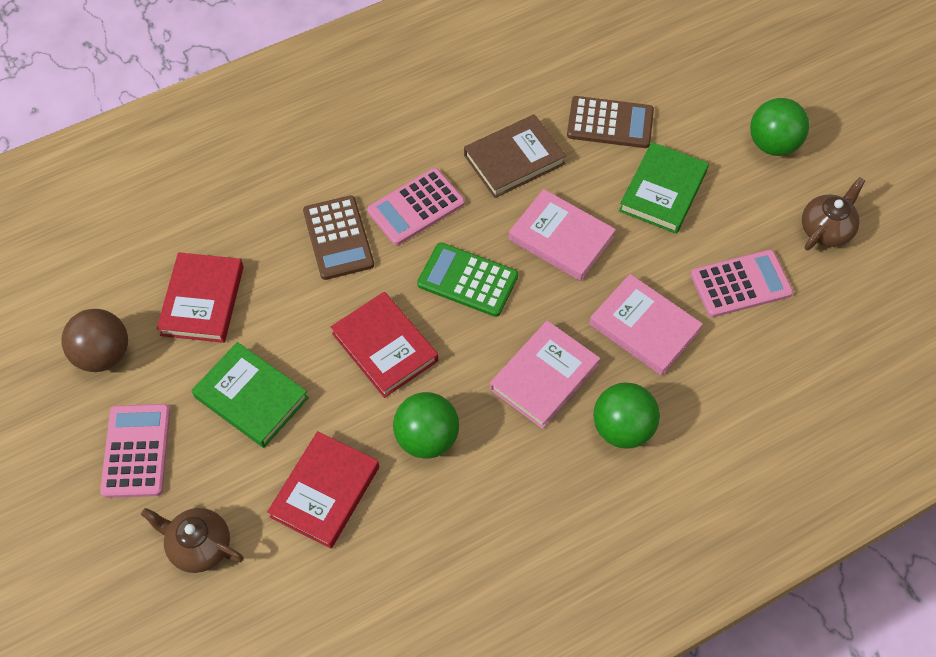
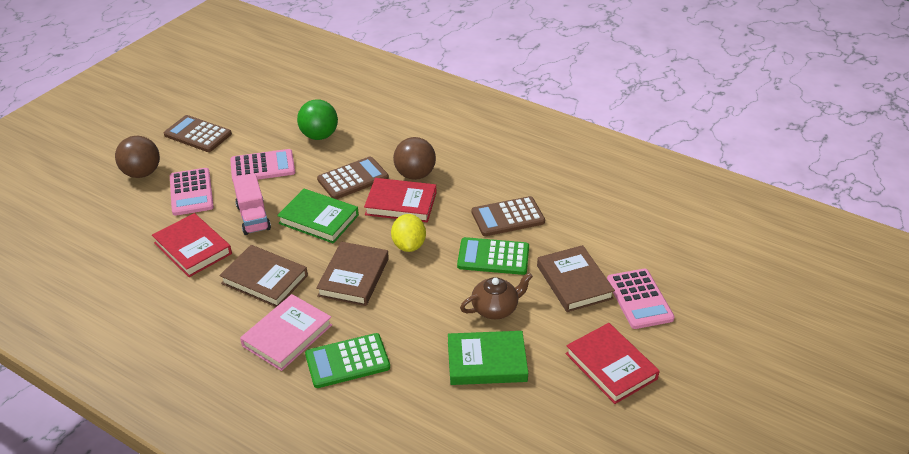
brown ball: [62,309,128,372] = 1 -> [115,136,160,178] [393,137,436,180] = 2
brown book: [464,114,566,198] = 1 -> [219,245,308,307] [316,242,389,306] [537,245,615,312] = 3
brown calculator: [303,196,374,280] [567,96,654,148] = 2 -> [164,115,232,152] [317,157,389,199] [472,196,545,236] = 3
brown teapot: [141,508,244,573] [802,177,865,250] = 2 -> [460,272,533,319] = 1
green ball: [393,392,459,459] [593,383,660,449] [750,98,809,156] = 3 -> [297,99,338,140] = 1
green calculator: [417,243,518,317] = 1 -> [305,333,390,388] [457,237,529,275] = 2
pink book: [490,321,600,429] [509,189,616,281] [589,274,703,376] = 3 -> [240,294,332,371] = 1
pink truck: none = 0 -> [233,174,271,235] = 1
yellow lemon: none = 0 -> [391,214,426,252] = 1

